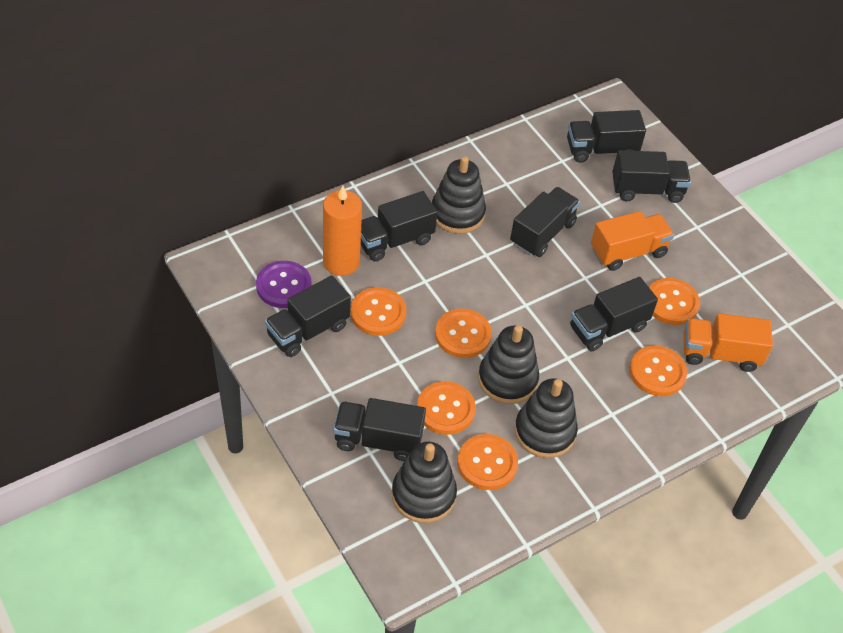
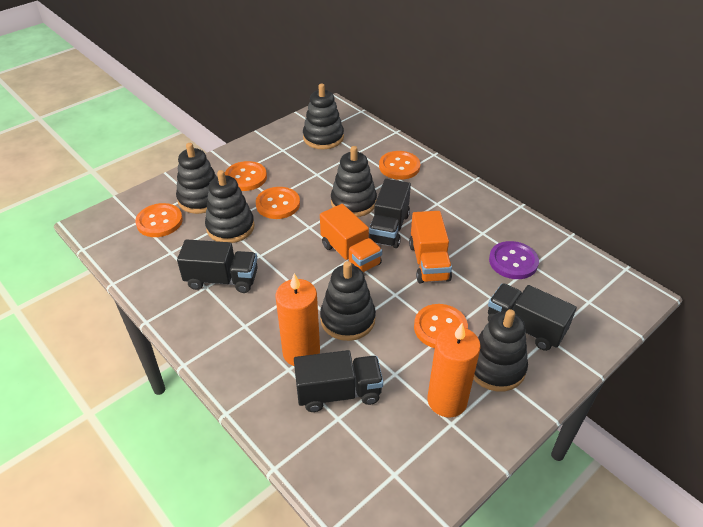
black stacking toy: [392,442,457,523] [432,156,486,234] [478,325,539,404] [514,378,578,458] = 4 -> [176,143,217,214] [205,170,255,243] [303,84,344,149] [320,261,376,341] [331,146,377,217] [473,309,528,392] = 6
black truck: [265,276,351,357] [334,398,426,461] [361,191,438,262] [510,187,580,257] [567,110,646,163] [570,277,658,351] [612,150,691,203] = 7 -> [177,239,258,293] [294,350,383,412] [369,179,411,248] [488,283,577,351] = 4
orange button: [350,287,406,336] [417,381,476,435] [435,309,492,358] [457,434,518,490] [629,345,687,396] [649,278,700,325] = 6 -> [135,203,183,237] [225,161,267,191] [256,187,300,219] [379,151,420,180] [414,304,468,348] = 5
orange candle: [323,186,362,276] = 1 -> [275,273,320,366] [427,323,481,417] = 2

